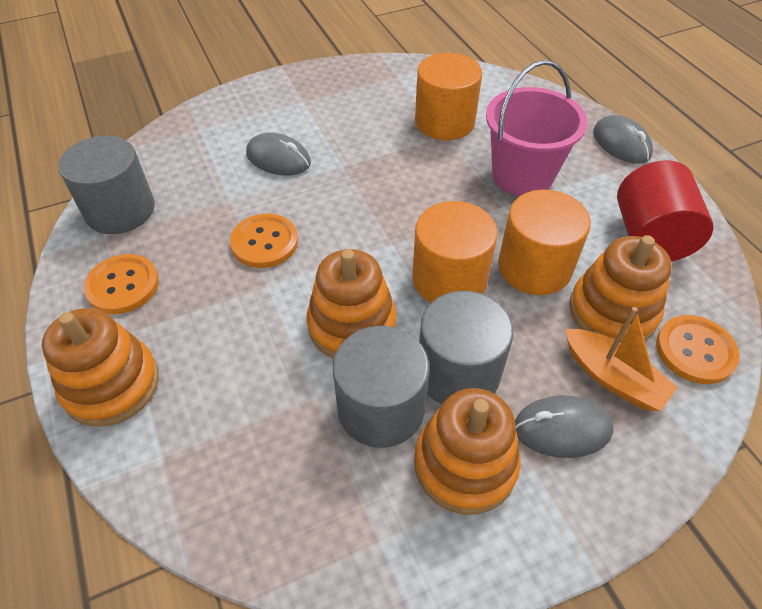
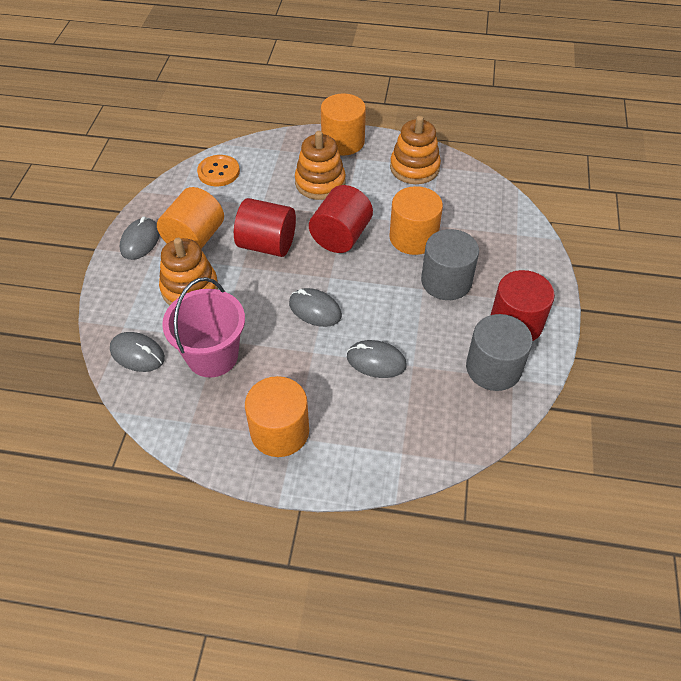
grey cylinder: [58,136,155,234] [333,326,430,448] [419,291,514,404] = 3 -> [421,229,479,300] [466,314,533,391] = 2
grey mouse: [246,133,311,175] [515,395,614,458] [593,115,653,164] = 3 -> [110,332,165,372] [120,217,160,260] [289,288,342,327] [347,340,407,378] = 4
orange boat: [565,307,678,411] = 1 -> none = 0
orange button: [83,254,159,314] [230,214,298,268] [656,315,740,384] = 3 -> [197,155,240,186] = 1
orange cylinder: [412,201,498,303] [415,53,482,140] [498,190,591,295] = 3 -> [157,187,224,249] [245,376,309,457] [321,93,366,156] [389,186,443,255] = 4
orange stacking toy: [42,308,159,427] [307,249,397,359] [414,388,521,515] [569,235,672,342] = 4 -> [159,238,218,305] [295,131,346,200] [390,116,441,184] = 3
red cylinder: [617,161,714,262] = 1 -> [234,198,296,257] [309,185,373,253] [491,270,555,341] = 3

